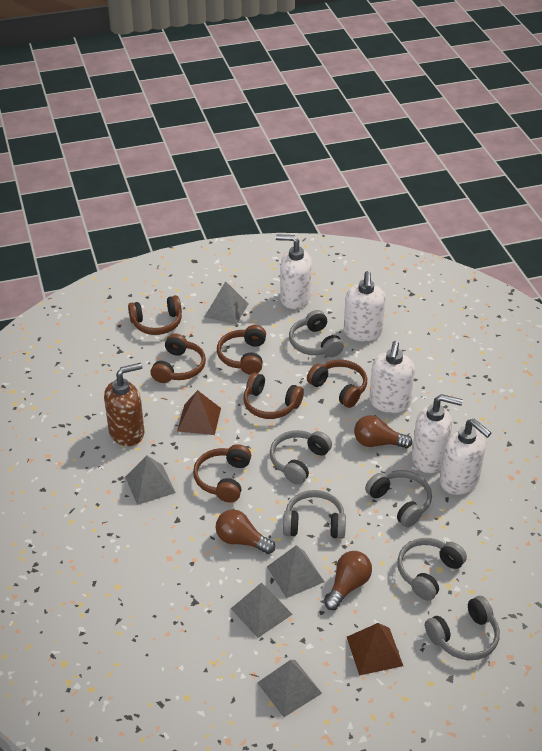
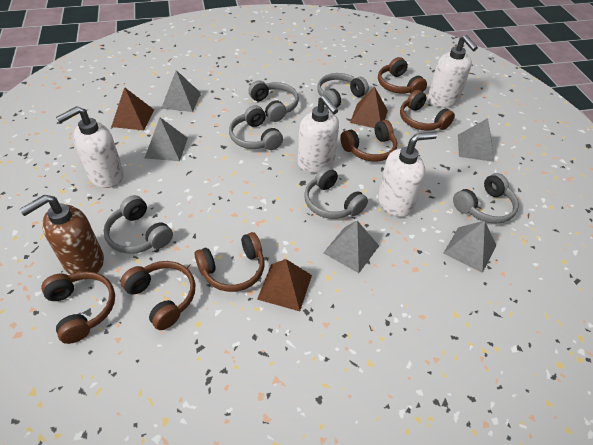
brown light bulb: [216,509,275,554] [324,551,372,610] [354,415,413,448] = 3 -> none = 0
brown pyramid: [177,390,221,435] [347,623,403,676] = 2 -> [111,87,154,130] [257,259,312,311] [350,87,388,128] = 3
white soap dispenser: [276,234,312,309] [344,271,386,341] [369,341,415,413] [412,394,463,473] [440,419,491,495] = 5 -> [56,106,124,188] [298,95,339,173] [378,132,437,217] [428,35,478,108] = 4

